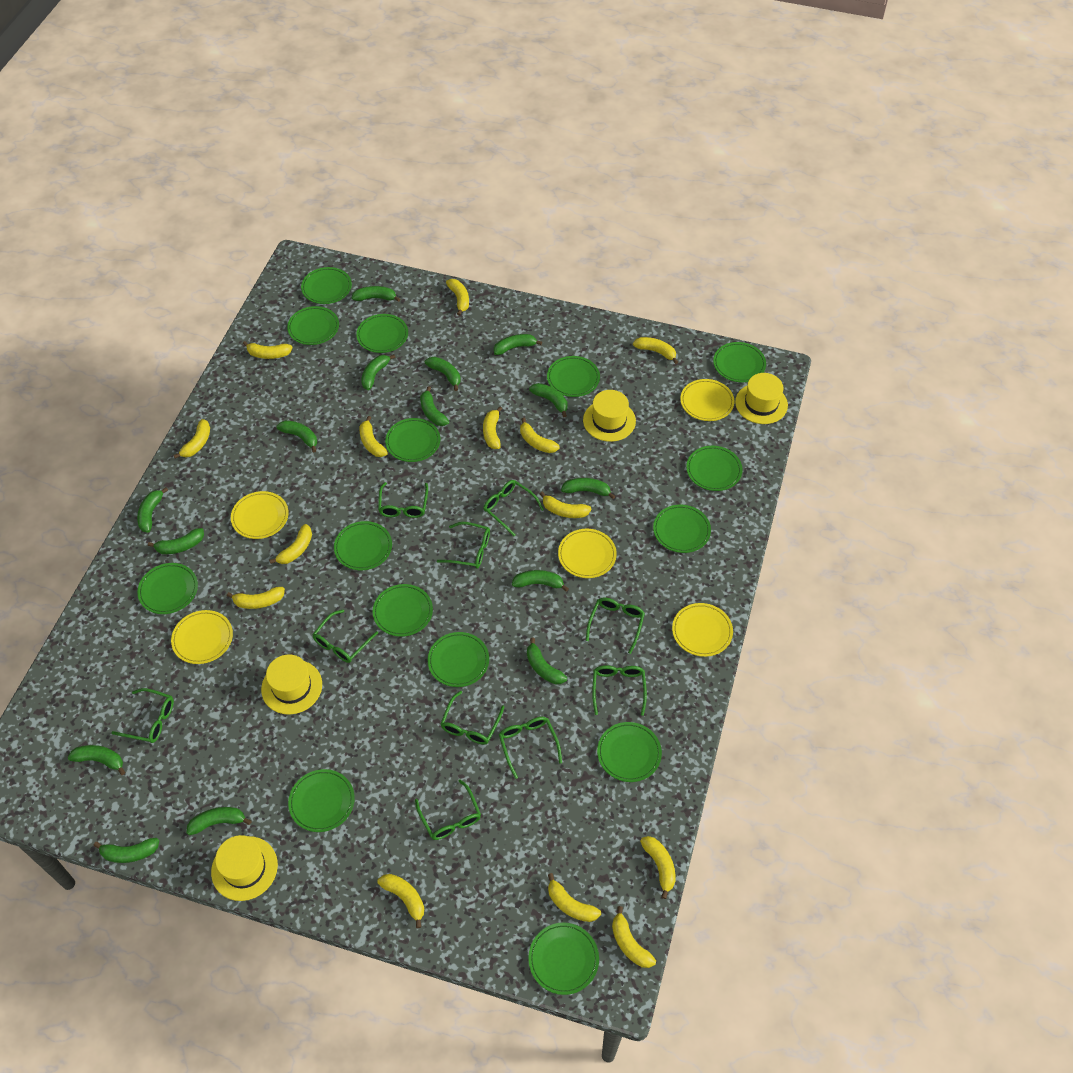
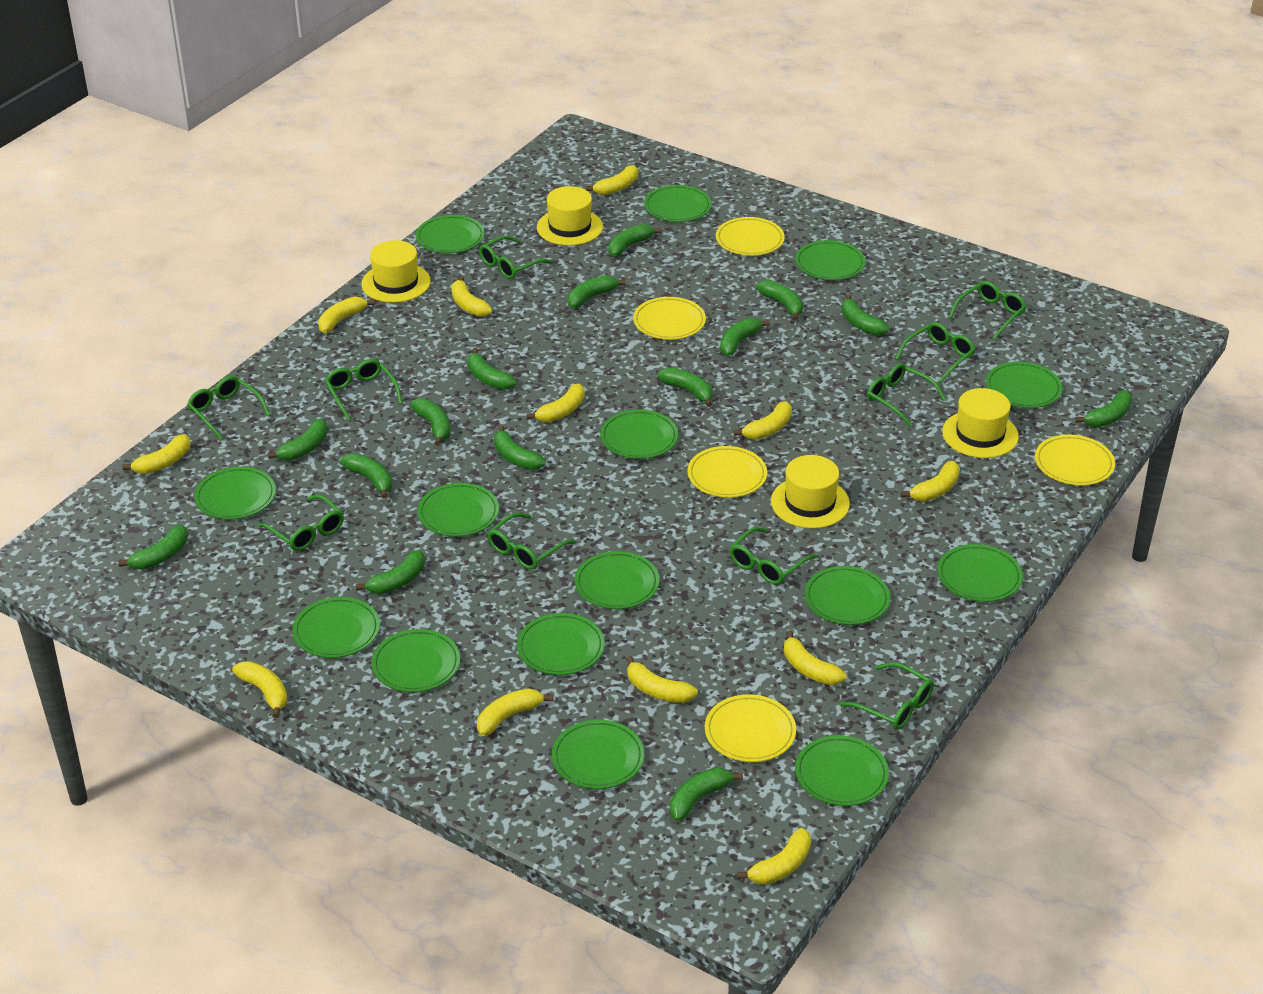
yellow banana: [174,419,210,458] [227,587,285,609] [243,341,293,359] [269,524,312,564] [359,416,388,457] [378,874,424,928] [446,279,469,316] [483,406,502,449] [520,418,559,453] [540,492,591,518] [548,873,601,922] [612,906,656,968] [633,337,678,364] [640,836,675,899] = 14 -> [122,434,190,474] [232,661,288,718] [318,297,375,333] [451,276,492,317] [477,688,553,736] [527,383,585,422] [586,165,638,195] [626,656,698,703] [734,401,792,440] [737,828,811,885] [784,631,846,685] [901,461,960,501] = 12

